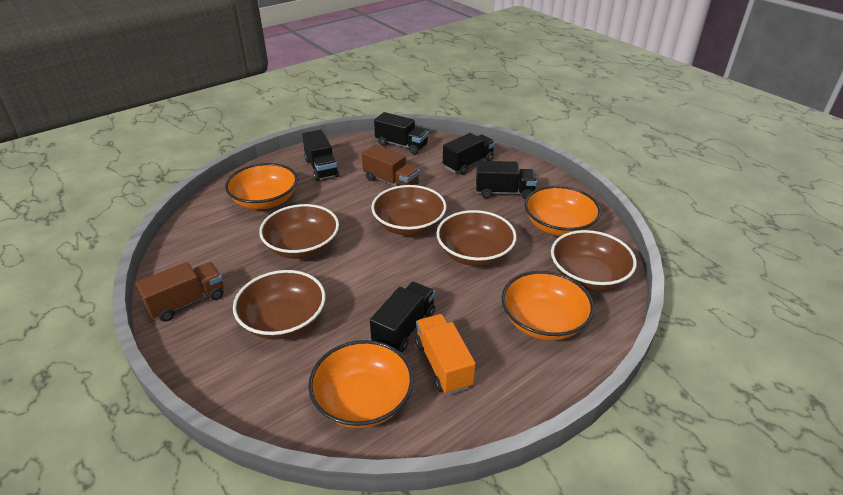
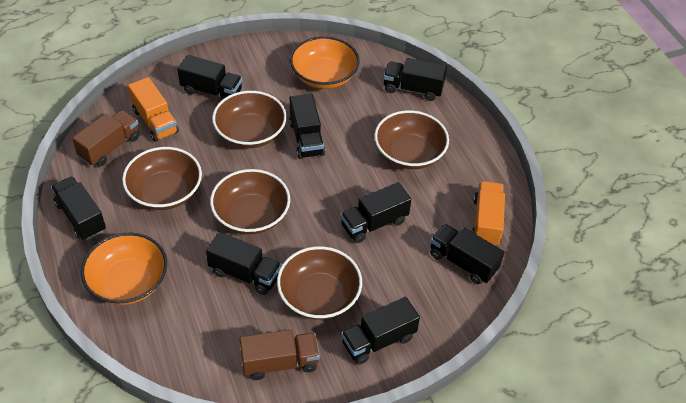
black truck: [302,130,339,181] [370,282,435,352] [374,112,429,154] [443,133,495,175] [476,161,537,199] = 5 -> [51,176,106,240] [177,55,242,100] [206,232,281,295] [289,94,325,159] [340,182,411,243] [341,297,420,365] [383,58,447,101] [430,224,504,284] = 8
orange bowl: [225,163,298,209] [308,340,414,428] [501,271,594,341] [524,186,601,236] = 4 -> [81,232,167,305] [290,36,360,89] = 2
orange truck: [415,314,476,395] = 1 -> [128,77,179,142] [472,181,505,245] = 2

